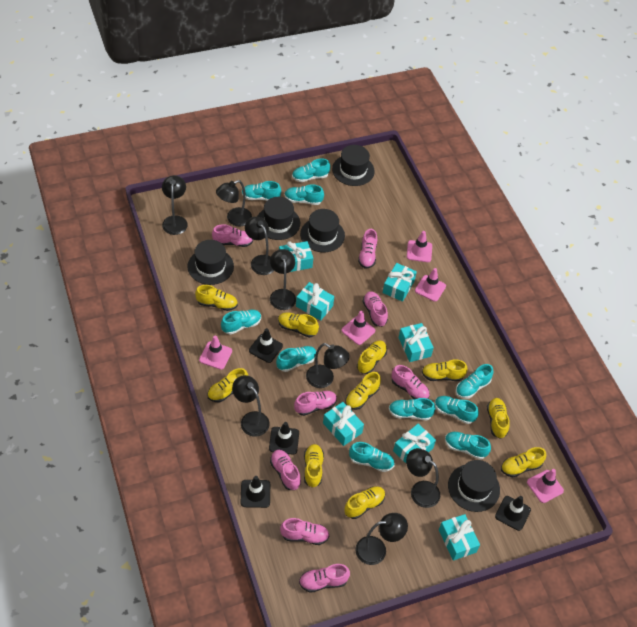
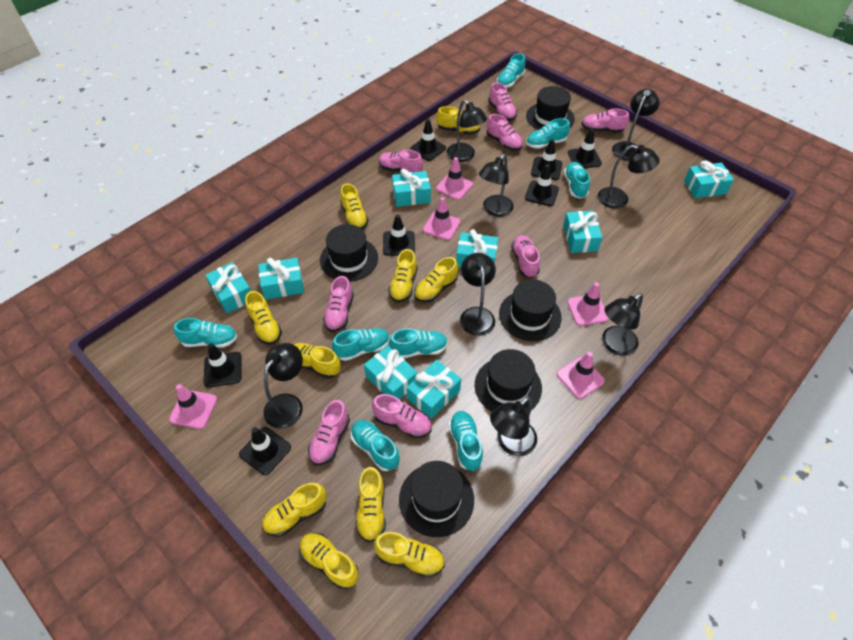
black traffic cone: [241,476,270,508] [249,328,283,363] [269,422,299,454] [495,496,531,531] = 4 -> [204,343,241,387] [239,427,291,475] [383,214,415,256] [410,119,446,161] [525,164,559,206] [531,139,562,180] [568,129,602,169] = 7
turquoise gift: [279,241,313,272] [296,282,334,321] [323,402,364,446] [383,263,417,302] [393,424,436,463] [398,323,434,362] [439,514,480,561] = 7 -> [205,262,251,313] [258,257,304,300] [364,346,418,399] [392,169,431,207] [407,360,461,419] [456,229,498,267] [563,211,603,253] [684,161,734,198] = 8
turquoise shoe: [221,310,261,335] [242,181,281,201] [276,346,316,372] [284,184,324,205] [292,158,330,182] [349,442,395,472] [389,398,436,420] [435,396,479,424] [445,432,491,459] [456,364,493,399] = 10 -> [174,318,237,348] [332,328,390,361] [351,420,400,471] [389,328,448,358] [448,411,483,471] [497,53,526,88] [526,118,570,149] [564,162,590,199] = 8

